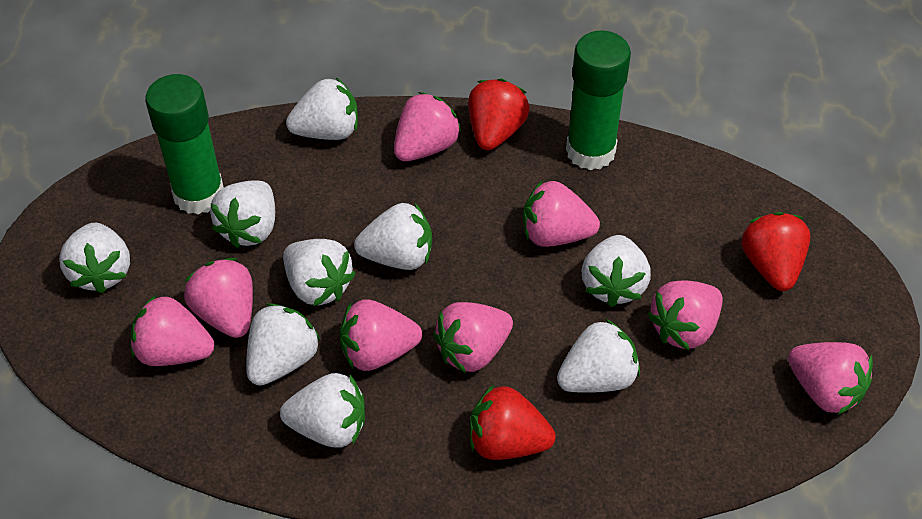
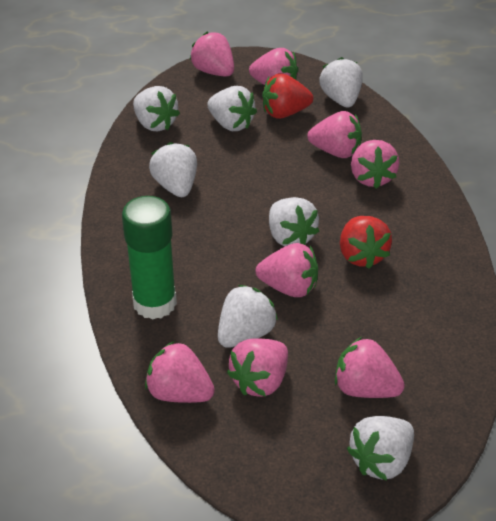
green glue stick: [145,74,224,215] [566,31,631,170] = 2 -> [122,196,177,319] = 1
red strawberry: [468,79,530,150] [470,384,556,460] [741,212,811,291] = 3 -> [262,73,313,119] [340,216,392,269] = 2
white strawberry: [59,223,130,294] [210,180,275,248] [246,303,320,386] [280,373,365,448] [283,239,356,306] [286,77,358,140] [354,202,432,270] [557,319,640,393] [582,235,651,307] = 9 -> [133,86,180,131] [149,142,197,197] [207,86,257,131] [218,285,278,348] [269,197,319,247] [319,57,363,107] [347,416,414,481] = 7

